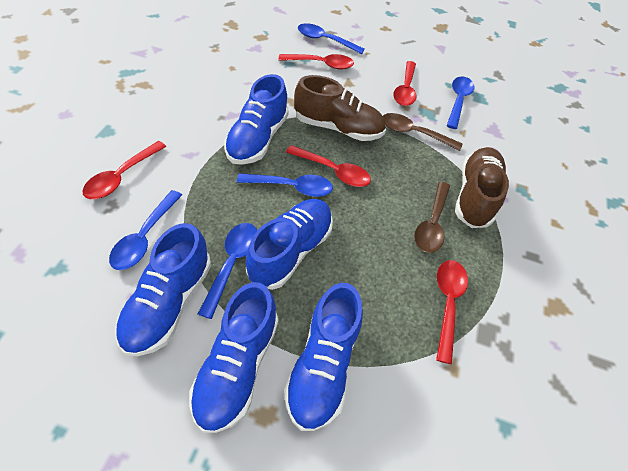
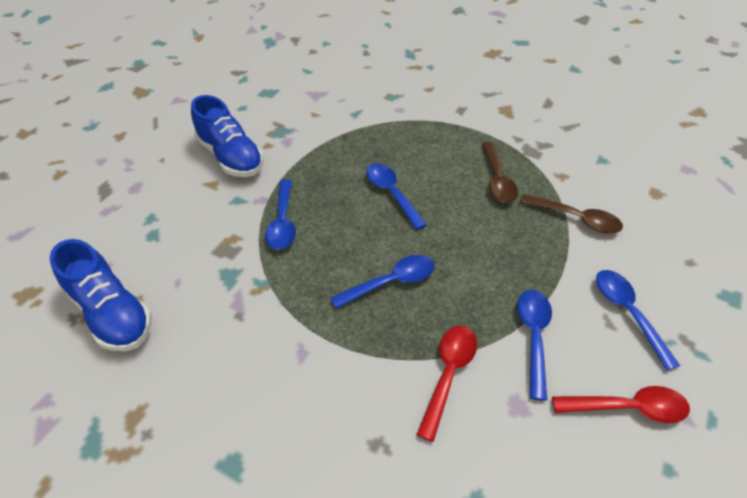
blue shoe: [115,223,211,356] [189,282,278,433] [224,74,289,165] [246,199,333,290] [284,283,363,431] = 5 -> [50,239,152,351] [191,95,264,177] = 2
brown shoe: [294,75,386,141] [455,147,509,228] = 2 -> none = 0
red spoon: [82,141,166,199] [279,54,354,69] [286,145,371,187] [393,61,416,106] [436,260,468,364] = 5 -> [417,326,477,442] [552,386,690,423] = 2

